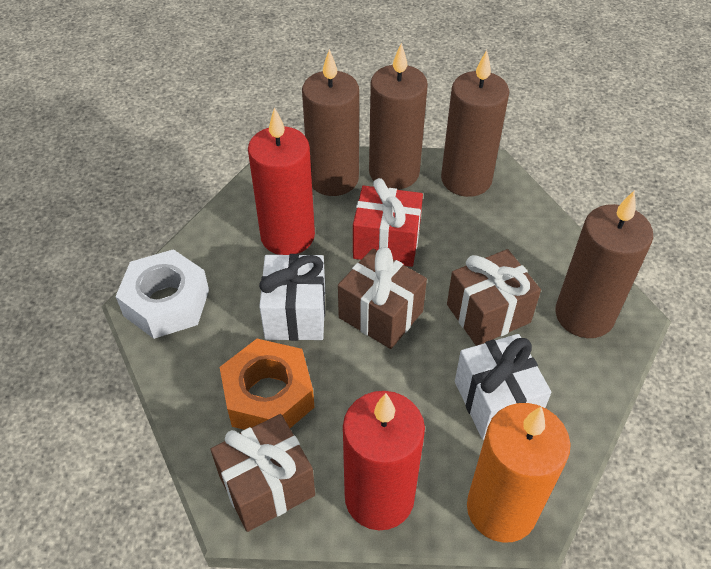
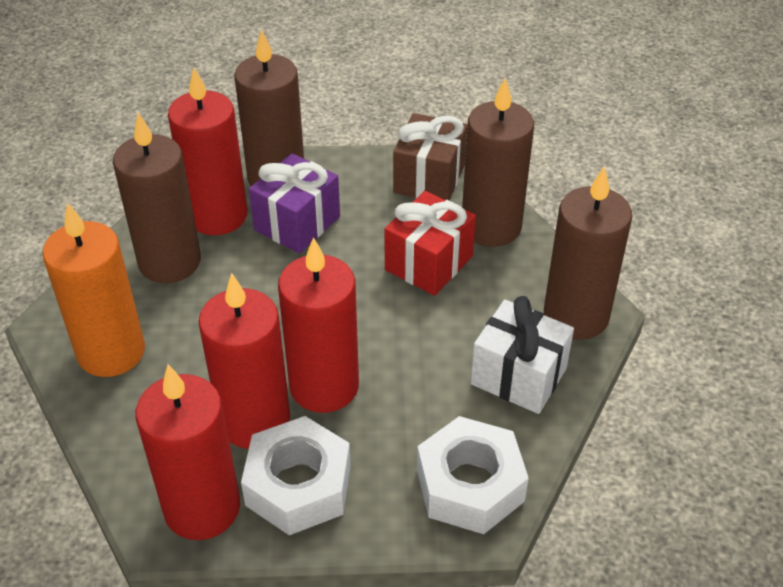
brown gift: [211,414,315,532] [338,247,427,349] [447,249,541,346] = 3 -> [393,113,467,201] = 1
orange nut: [220,339,315,430] = 1 -> none = 0
purple gift: none = 0 -> [249,153,340,254] = 1
red candle: [248,107,315,255] [343,391,425,530] = 2 -> [135,364,240,540] [168,67,247,235] [198,273,290,449] [278,237,359,413] = 4
white gift: [259,254,325,341] [455,334,552,440] = 2 -> [471,296,574,414] = 1
white nut: [115,249,209,339] = 1 -> [241,416,351,535] [417,416,529,534] = 2

